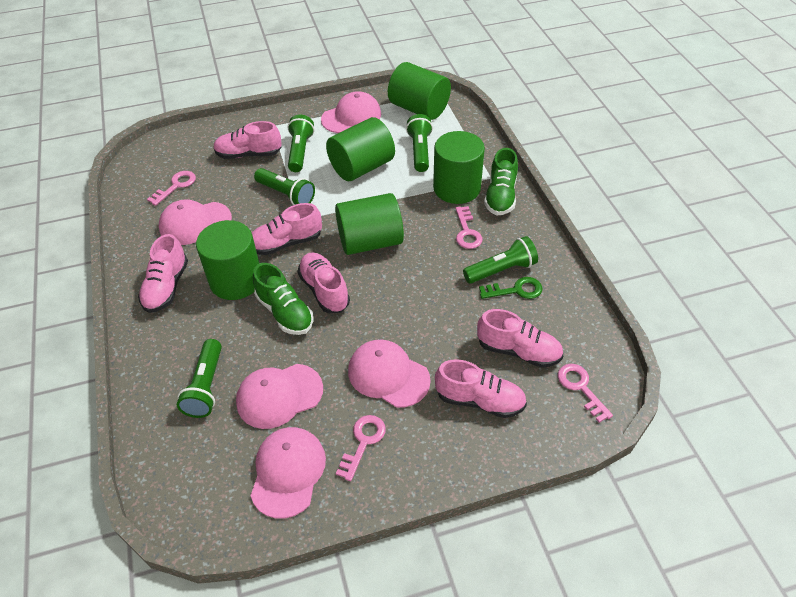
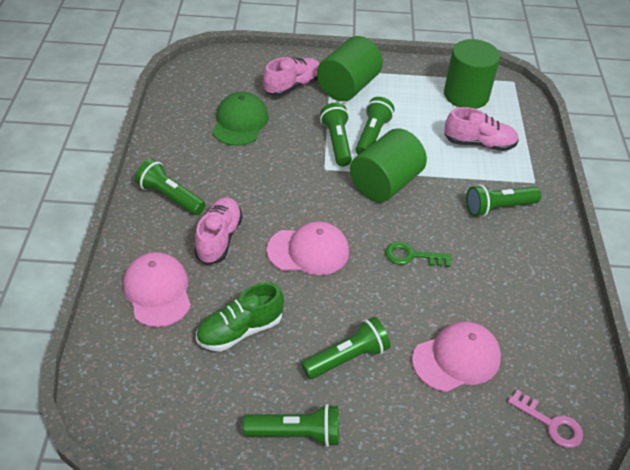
green cap: none = 0 -> [212,92,268,146] = 1
green cylinder: [196,220,260,300] [326,117,395,181] [335,193,404,255] [388,62,451,120] [433,131,485,204] = 5 -> [317,36,383,101] [350,128,427,202] [444,39,500,109] = 3
green flashlight: [177,339,222,418] [254,168,315,205] [287,115,314,172] [406,114,433,172] [463,236,538,284] = 5 -> [135,159,206,215] [243,404,339,447] [301,317,390,379] [320,103,352,167] [356,97,395,155] [466,185,541,217] = 6
green shoe: [253,263,313,335] [484,148,518,215] = 2 -> [196,282,284,351] = 1
pink cap: [159,199,232,245] [236,364,323,429] [250,427,326,519] [321,91,381,133] [348,339,431,408] = 5 -> [123,252,191,327] [267,221,349,275] [412,321,501,392] = 3
pink key: [147,171,196,206] [336,415,386,481] [456,206,483,249] [558,364,613,423] = 4 -> [508,390,583,448] = 1
pink shoe: [138,234,188,313] [213,121,282,159] [252,203,322,255] [298,253,350,313] [435,359,527,418] [477,309,563,368] = 6 -> [194,197,243,265] [263,57,320,96] [444,107,519,151] = 3

